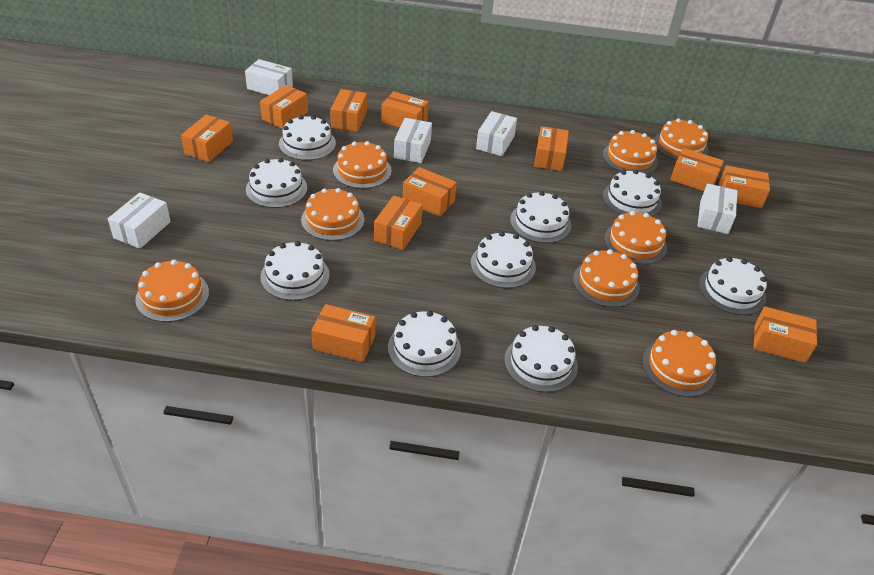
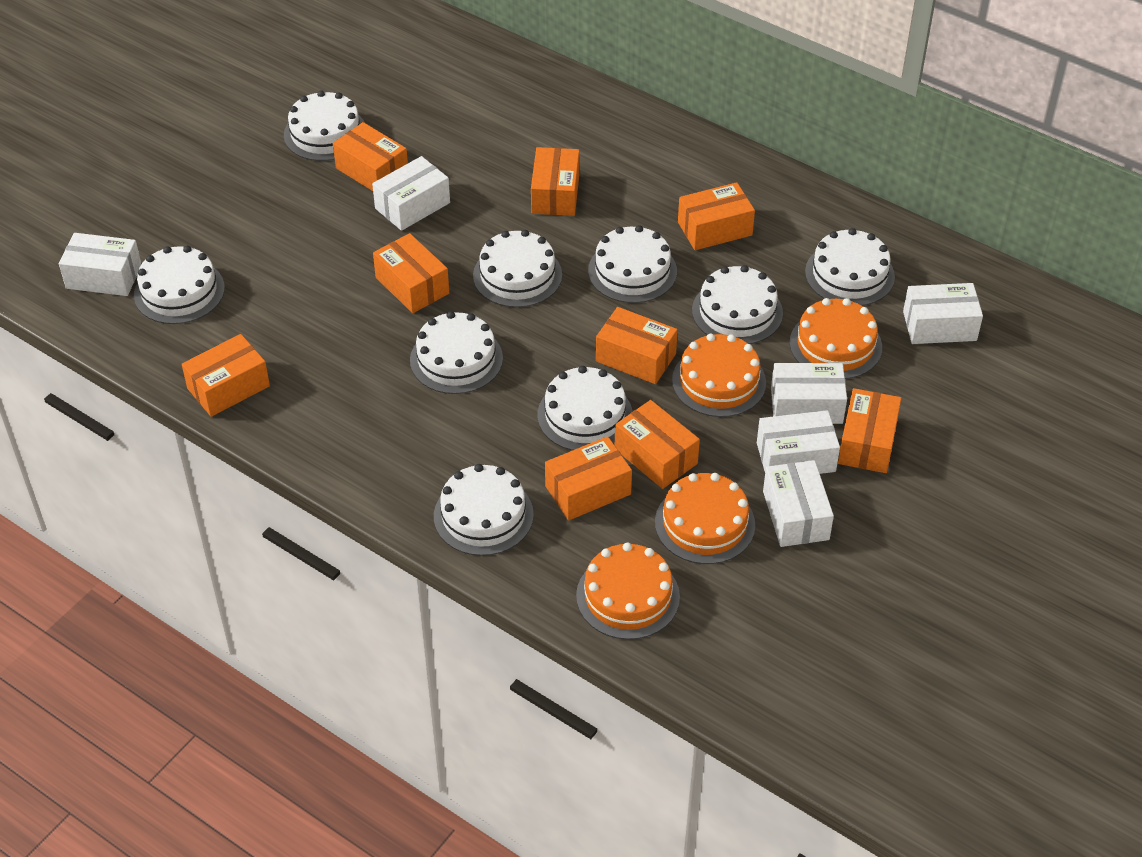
orange box: [181,115,233,162] [260,85,308,129] [311,304,376,362] [330,89,367,132] [374,195,423,250] [381,91,429,128] [403,167,457,216] [534,126,569,171] [670,148,724,191] [719,165,770,208] [754,306,817,363] = 11 -> [182,334,270,417] [333,122,408,191] [373,233,449,313] [531,147,580,216] [545,436,632,520] [596,307,678,384] [615,400,700,489] [678,182,755,250] [838,388,902,473] = 9
orange cake: [135,260,209,322] [301,188,364,241] [333,141,392,189] [573,249,640,307] [603,130,658,174] [604,211,667,265] [642,330,716,397] [654,118,708,160] = 8 -> [576,543,680,640] [655,473,755,564] [672,334,766,417] [790,298,882,379] = 4
white box: [108,192,171,249] [245,59,293,95] [394,118,432,163] [476,111,517,156] [697,183,738,234] = 5 -> [59,233,141,296] [372,156,450,231] [757,410,840,474] [763,460,834,547] [771,363,847,424] [903,283,983,344] = 6

